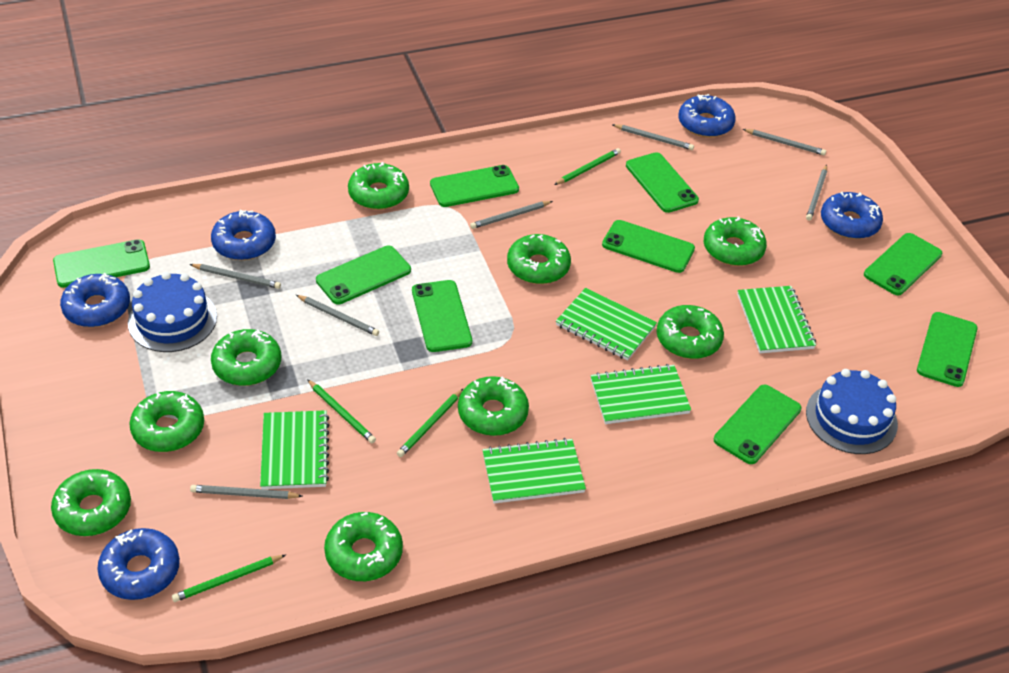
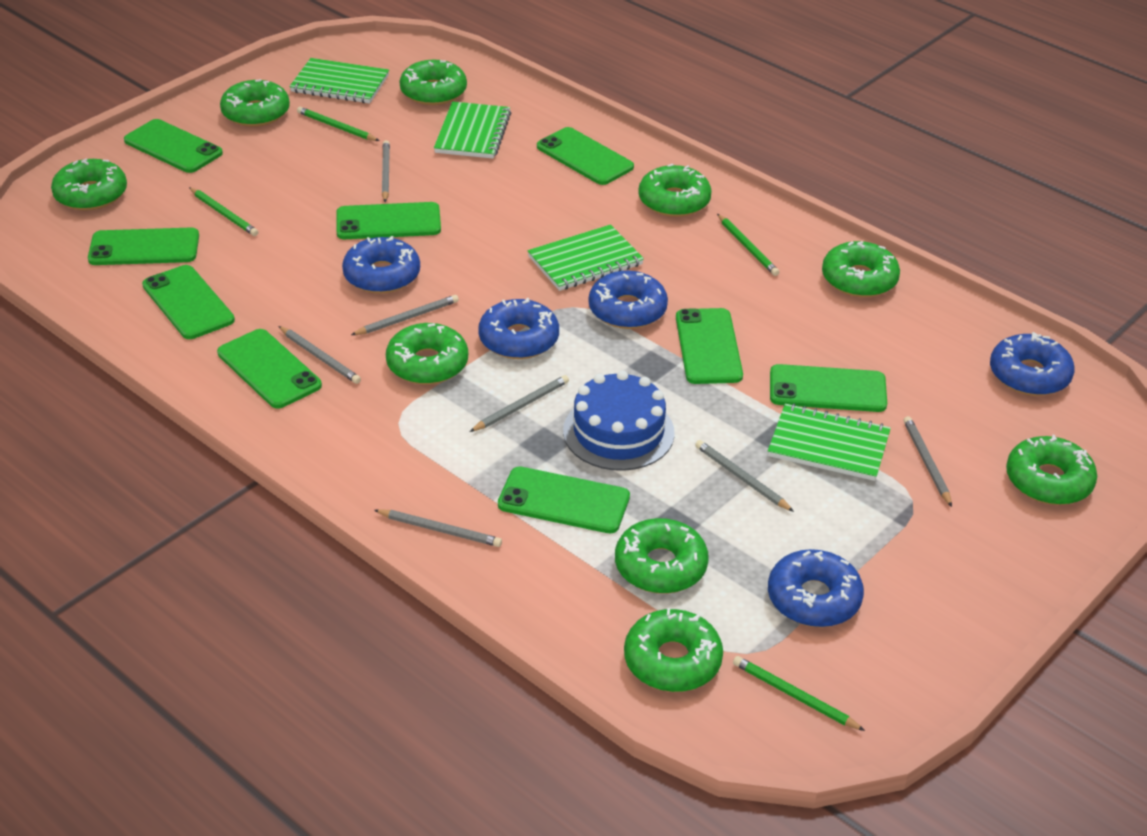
blue cake: [128,272,217,352] [806,369,898,454] = 2 -> [563,370,675,471] = 1
green notebook: [260,410,329,489] [482,438,586,503] [556,288,657,361] [591,364,691,424] [737,286,816,353] = 5 -> [289,58,389,103] [434,101,511,159] [527,224,644,291] [768,404,891,481] = 4

